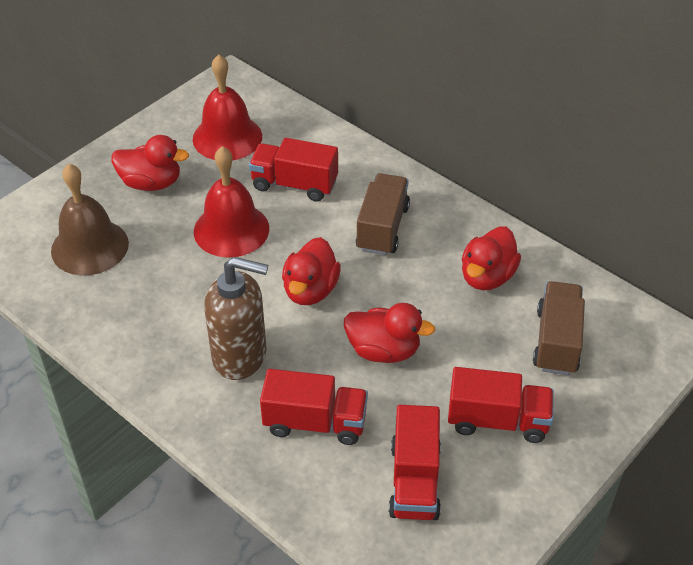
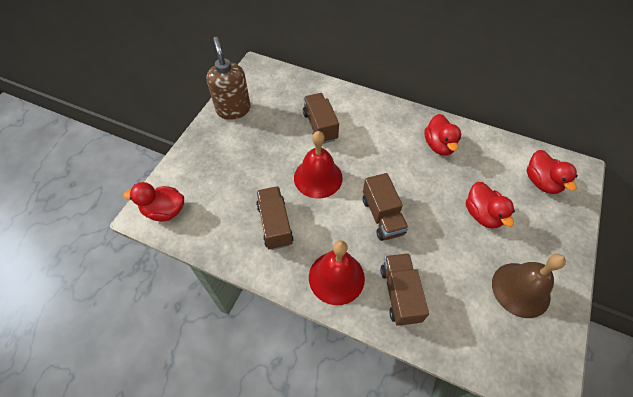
brown truck: [356,173,410,255] [533,281,585,375] = 2 -> [256,186,293,250] [303,93,339,144] [363,173,409,241] [380,253,429,326] = 4
red truck: [249,138,338,202] [260,369,368,445] [389,405,441,520] [448,367,554,443] = 4 -> none = 0

